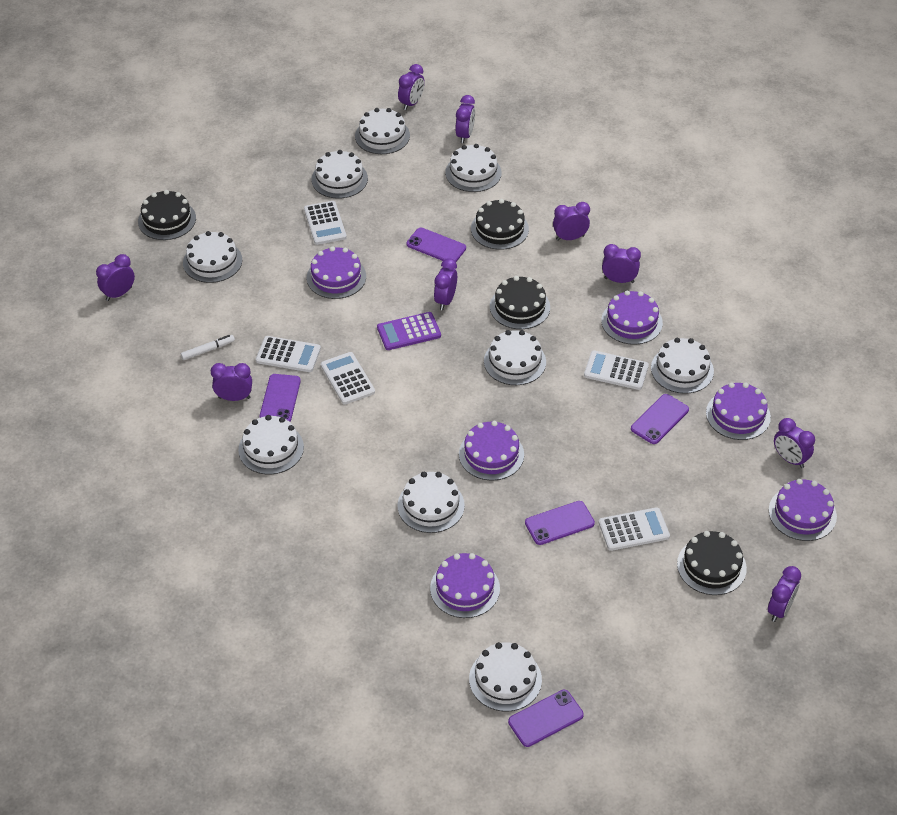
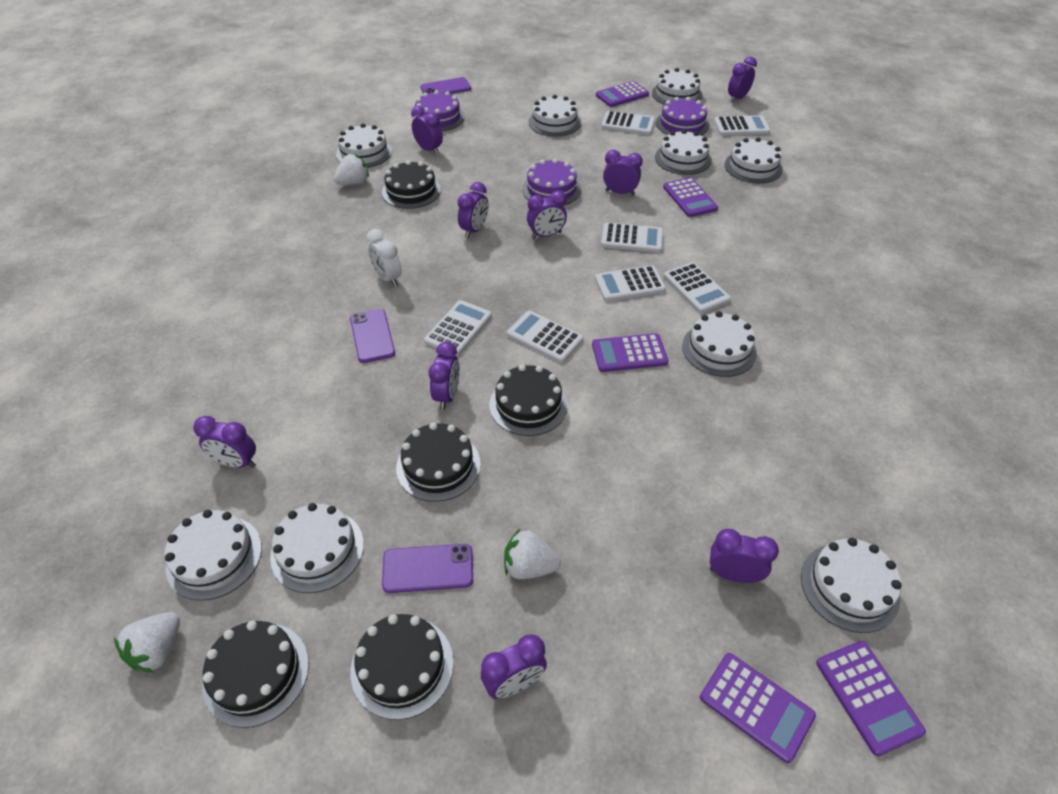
black cake: [138,190,196,240] [471,199,529,250] [490,276,550,329] [677,531,747,595] = 4 -> [203,621,309,728] [351,614,454,720] [382,160,441,209] [396,423,481,502] [489,365,568,436] = 5
purple cake: [307,246,366,299] [430,553,500,618] [459,421,524,481] [601,290,663,345] [706,382,771,440] [769,479,837,541] = 6 -> [412,90,465,131] [522,159,581,206] [656,97,709,135] = 3
purple calculator: [377,312,441,350] = 1 -> [592,333,668,372] [596,81,649,107] [663,177,718,217] [700,653,816,763] [816,641,926,756] = 5
purple phone: [260,374,301,422] [406,228,466,262] [508,690,584,747] [525,501,595,545] [631,394,689,444] = 5 -> [350,309,395,363] [382,544,473,593] [420,77,471,94] = 3
white calculator: [256,336,321,372] [304,201,347,245] [321,352,375,404] [584,350,649,390] [599,507,670,551] = 5 -> [424,300,492,356] [507,311,583,363] [595,265,666,301] [601,111,655,135] [601,223,663,253] [664,262,731,313] [714,115,770,136] = 7
white clock: none = 0 -> [367,229,402,286] = 1
white marker: [181,335,235,360] = 1 -> none = 0
white strawberry: none = 0 -> [114,612,180,672] [333,154,369,185] [504,529,561,579] = 3

